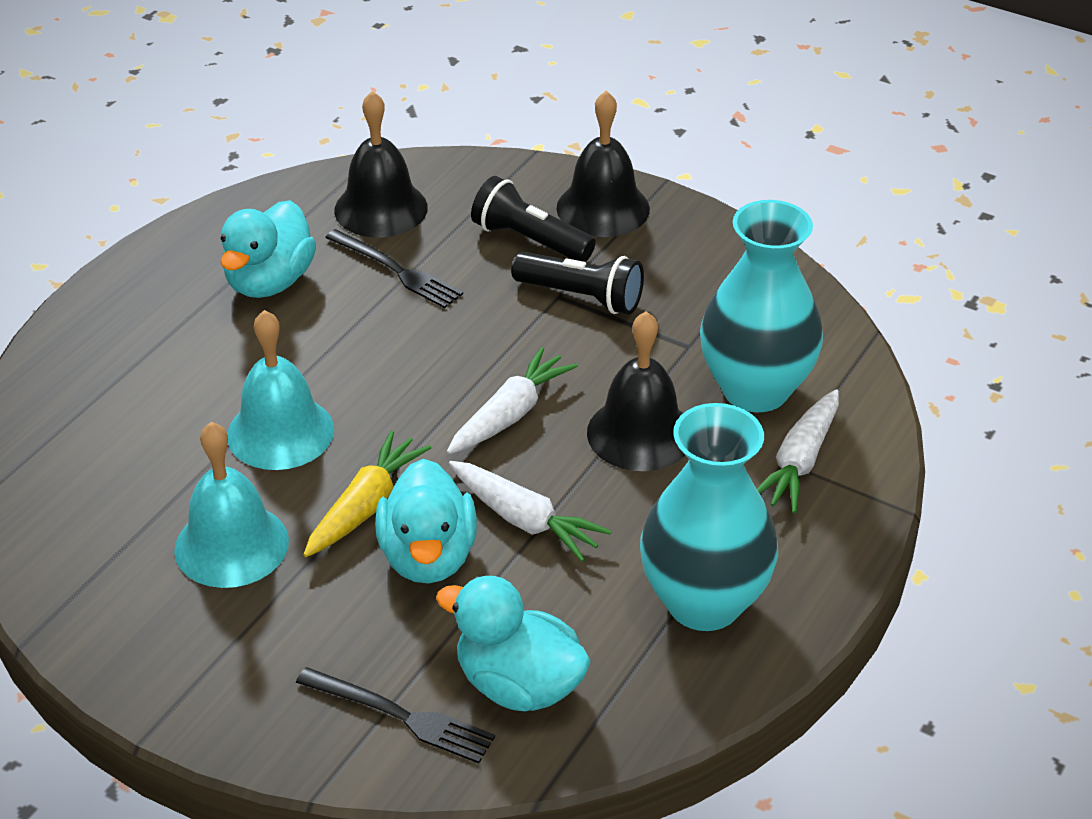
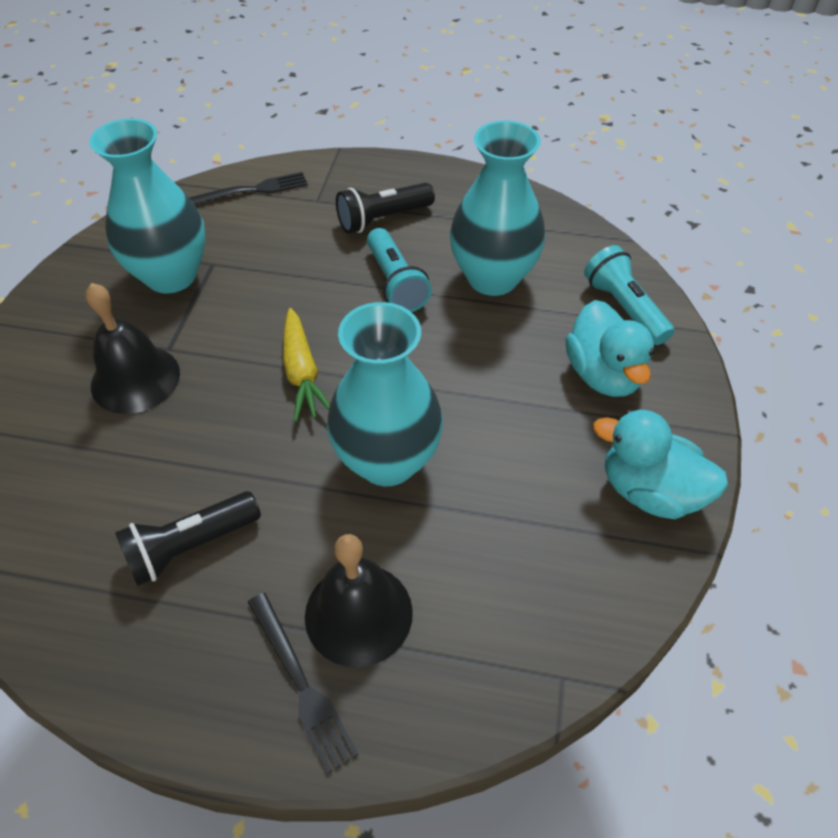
black bell: [334,91,428,238] [557,91,650,237] [587,311,685,471] = 3 -> [85,283,180,414] [305,534,413,667] = 2
turquoise bell: [174,422,289,588] [227,310,334,470] = 2 -> none = 0
turquoise duck: [220,200,316,298] [375,459,477,584] [436,576,591,711] = 3 -> [566,300,654,397] [593,410,728,519] = 2
turquoise flashlight: none = 0 -> [367,228,432,312] [584,245,675,345] = 2
turquoise vase: [640,403,778,631] [700,200,823,412] = 2 -> [89,118,206,293] [327,302,443,486] [450,121,545,296] = 3
white carrot: [447,347,578,454] [449,461,612,562] [757,389,839,513] = 3 -> none = 0

